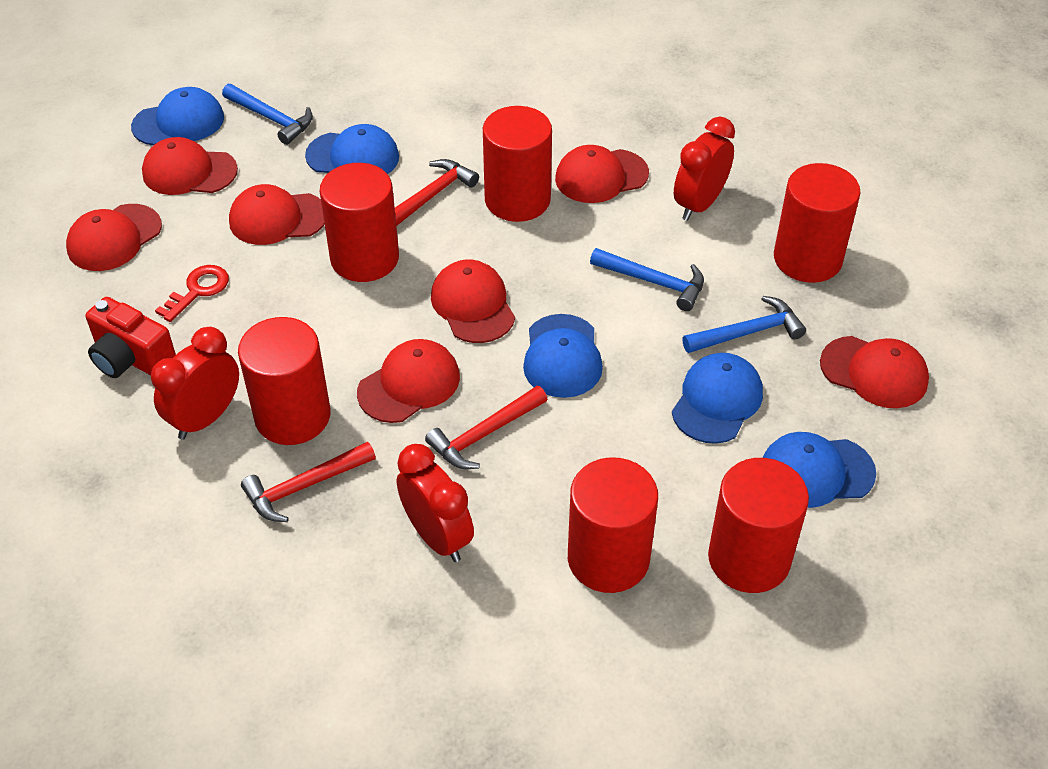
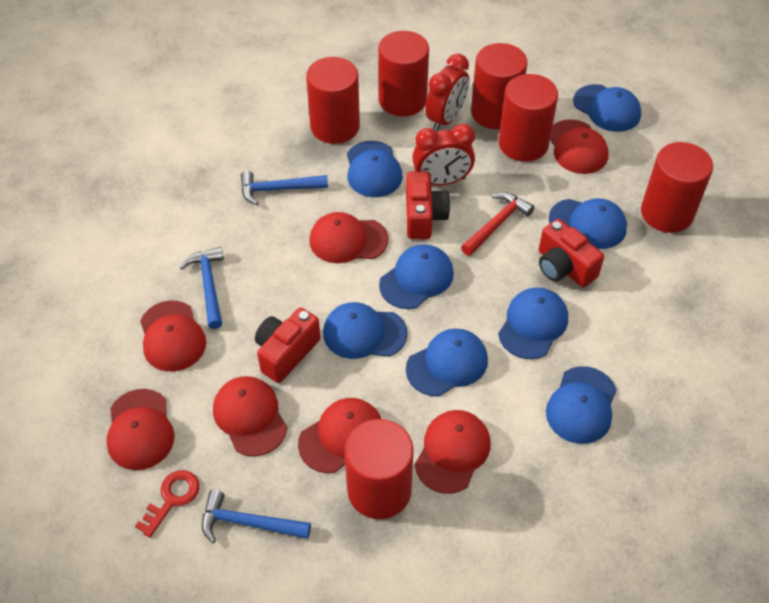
blue cap: [131,87,224,146] [305,124,399,174] [523,314,603,398] [672,353,763,444] [763,432,876,508] = 5 -> [323,302,408,359] [347,141,403,197] [379,244,454,309] [406,329,488,397] [498,287,568,359] [546,366,616,444] [549,198,627,249] [573,84,641,132] = 8
red camera: [86,297,176,378] = 1 -> [255,308,320,383] [406,171,450,239] [539,219,604,287] = 3
red clock: [151,327,239,439] [396,444,474,562] [674,116,735,221] = 3 -> [412,124,475,186] [425,54,469,132] = 2
red hammer: [241,442,376,522] [395,159,479,226] [425,386,547,469] = 3 -> [461,192,534,256] = 1

